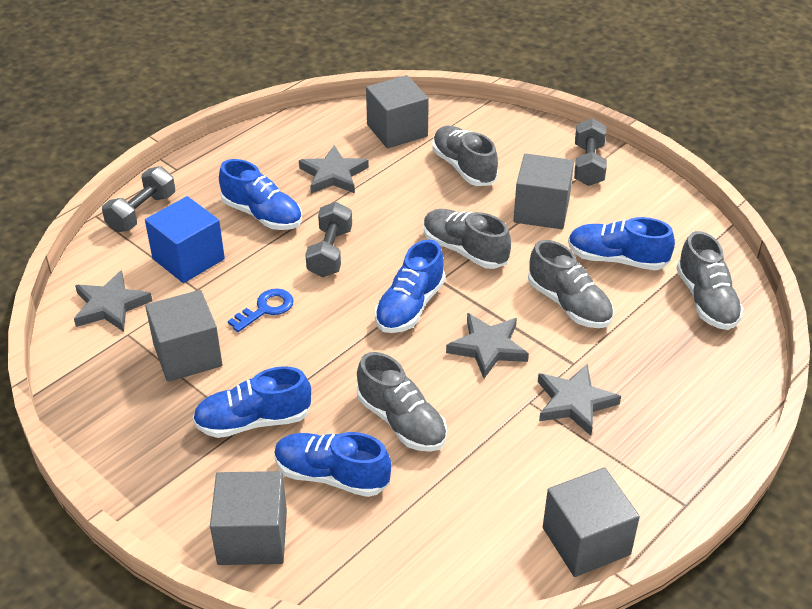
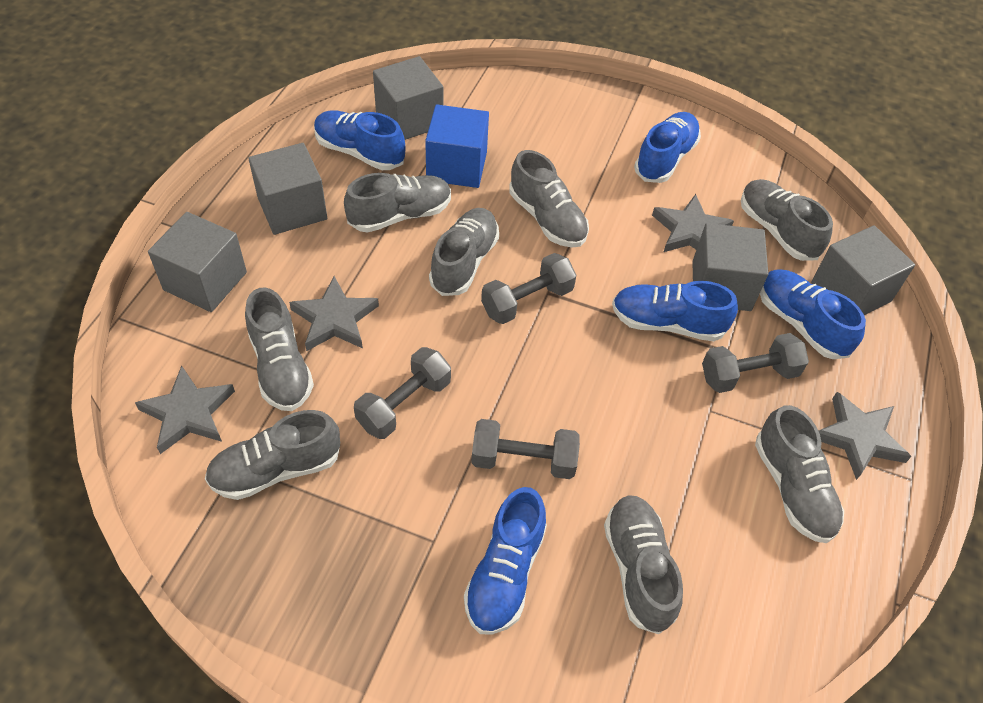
blue key: [228,288,294,332] = 1 -> none = 0
grey dumbbell: [102,166,175,232] [305,202,352,277] [574,118,607,186] = 3 -> [354,347,451,439] [471,419,580,479] [481,253,576,324] [702,333,809,393] = 4
grey shoe: [357,352,447,452] [424,209,511,269] [432,125,498,186] [528,240,613,328] [676,231,744,330] = 5 -> [205,410,340,500] [245,287,314,411] [344,173,451,233] [429,208,499,296] [509,150,589,248] [604,495,683,634] [741,179,833,261] [755,405,844,543] = 8

